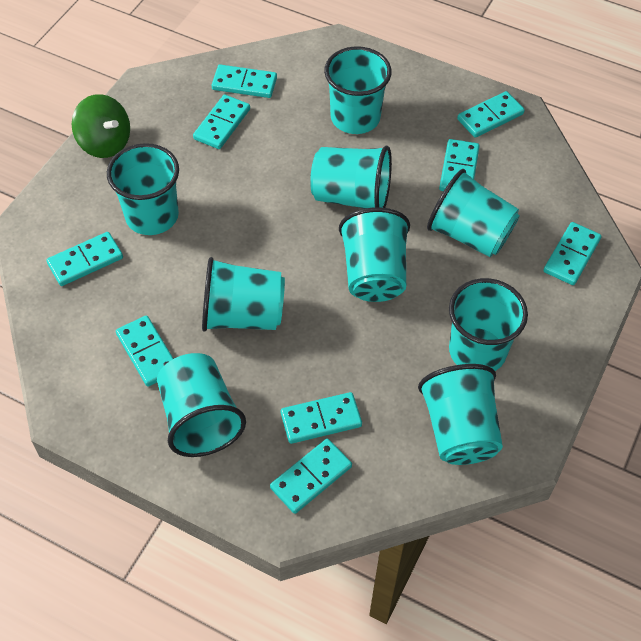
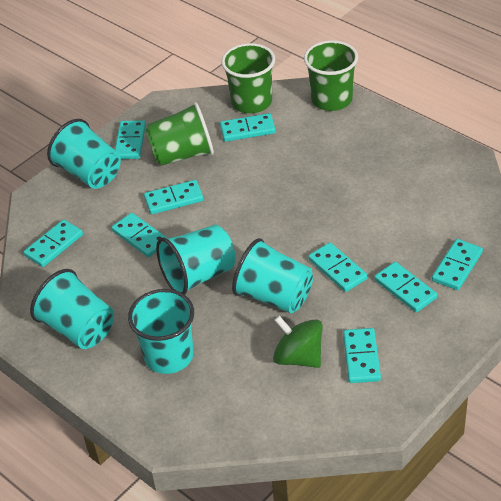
green cup: none = 0 -> [145,102,214,166] [221,43,275,113] [304,40,358,111] = 3
turquoise cup: [107,143,179,235] [157,353,246,457] [202,257,285,332] [310,145,392,209] [324,46,392,134] [339,207,410,302] [418,364,503,465] [427,169,520,257] [449,278,528,371] = 9 -> [30,269,114,349] [47,119,121,189] [128,289,194,374] [156,225,235,294] [232,238,313,313] = 5

